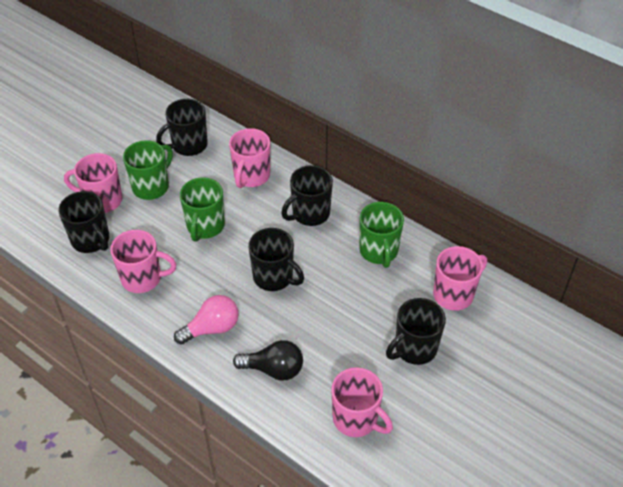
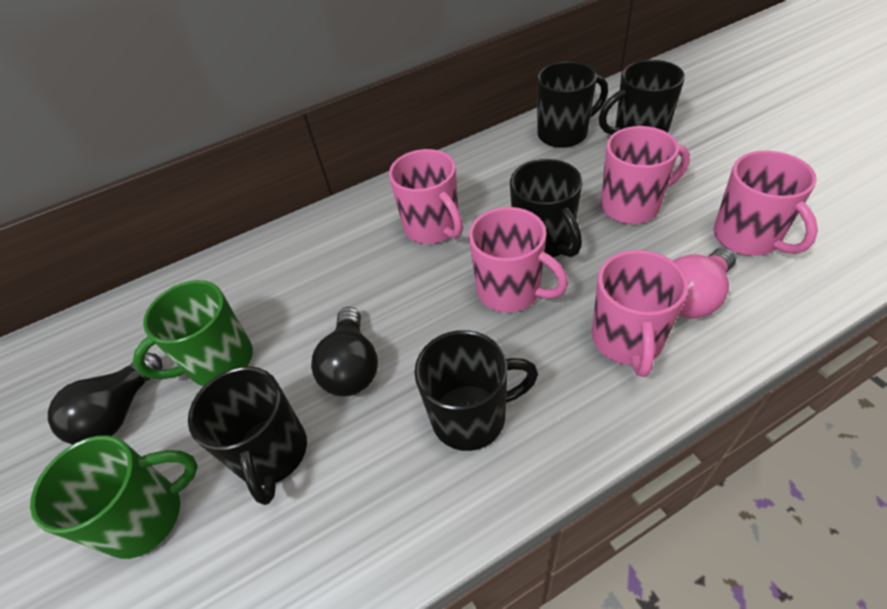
black light bulb: [233,340,303,381] = 1 -> [48,352,162,445] [311,307,378,397] = 2
green mug: [123,140,173,200] [180,177,225,242] [359,202,404,268] = 3 -> [30,435,198,559] [133,280,253,386] = 2

